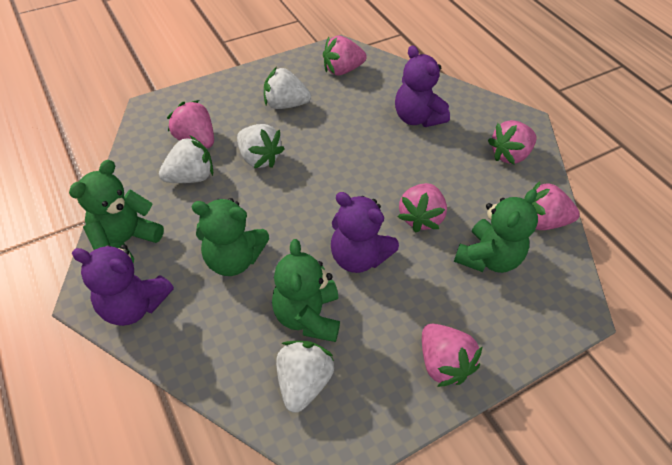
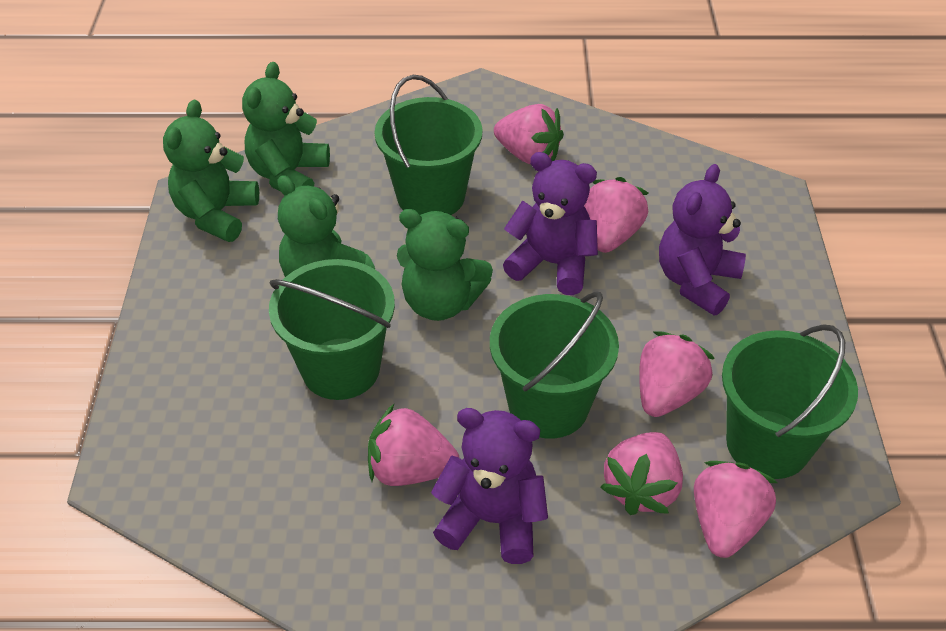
green bucket: none = 0 -> [269,259,395,400] [374,75,483,215] [490,291,619,439] [722,324,858,479] = 4
white strawberry: [159,136,213,183] [237,124,284,168] [264,67,311,109] [276,341,334,413] = 4 -> none = 0

